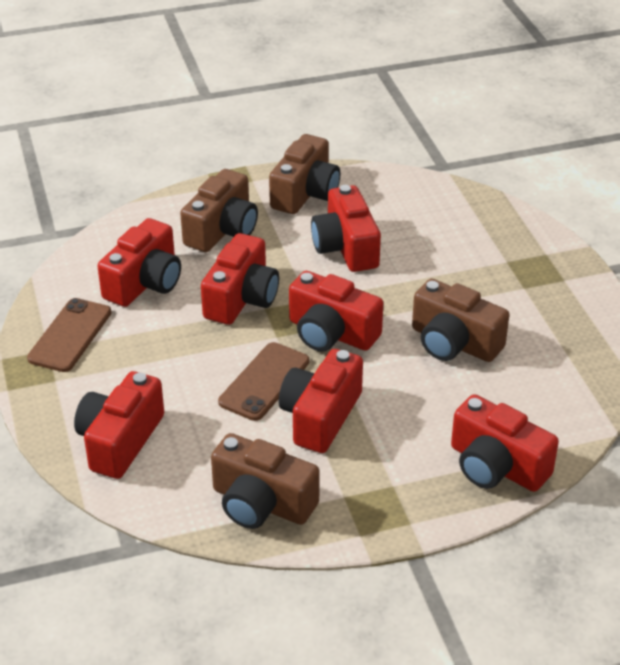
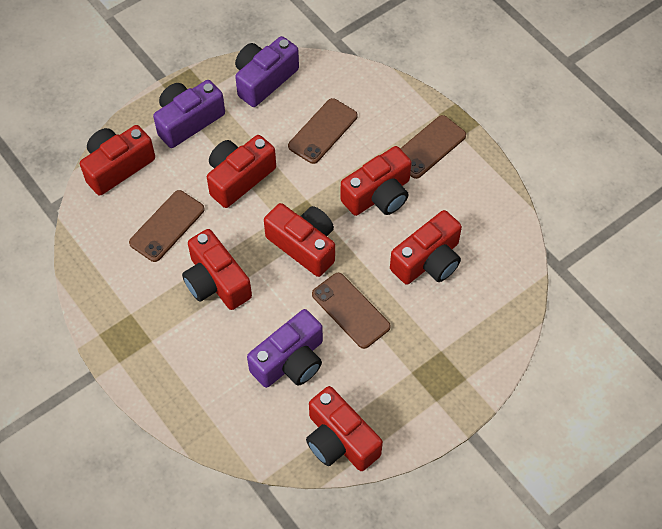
brown camera: [180,169,258,252] [211,433,320,529] [269,134,340,214] [412,279,509,362] = 4 -> none = 0
brown phone: [27,298,111,372] [218,342,309,421] = 2 -> [129,190,205,262] [288,98,358,164] [312,273,391,349] [400,115,466,179] = 4
purple camera: none = 0 -> [153,80,225,148] [235,36,299,107] [247,309,323,388] = 3

